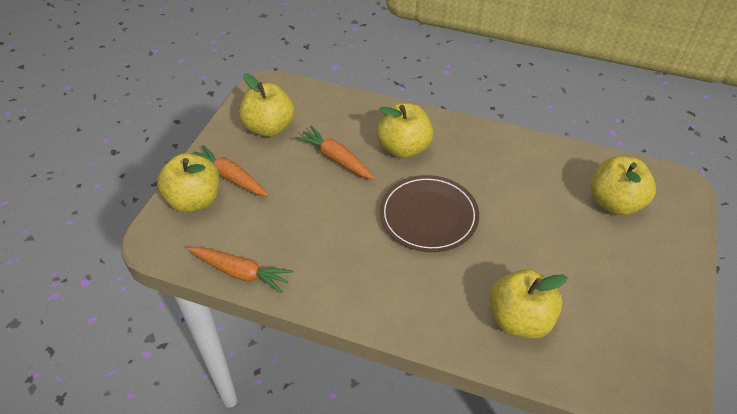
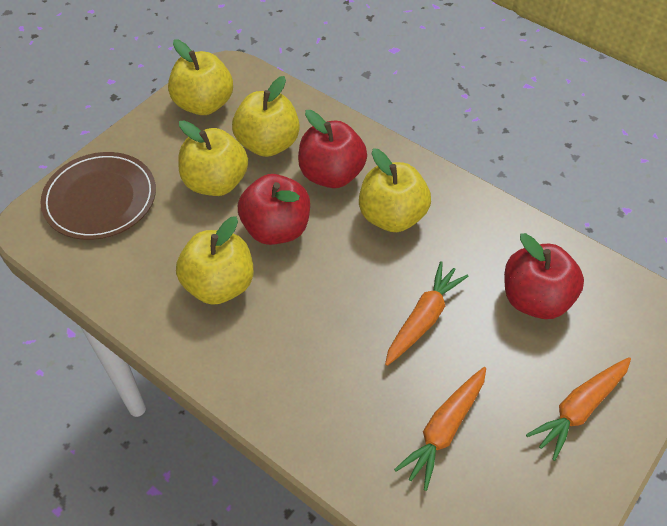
red apple: none = 0 -> [238,174,310,245] [298,110,367,188] [504,233,584,319] = 3

